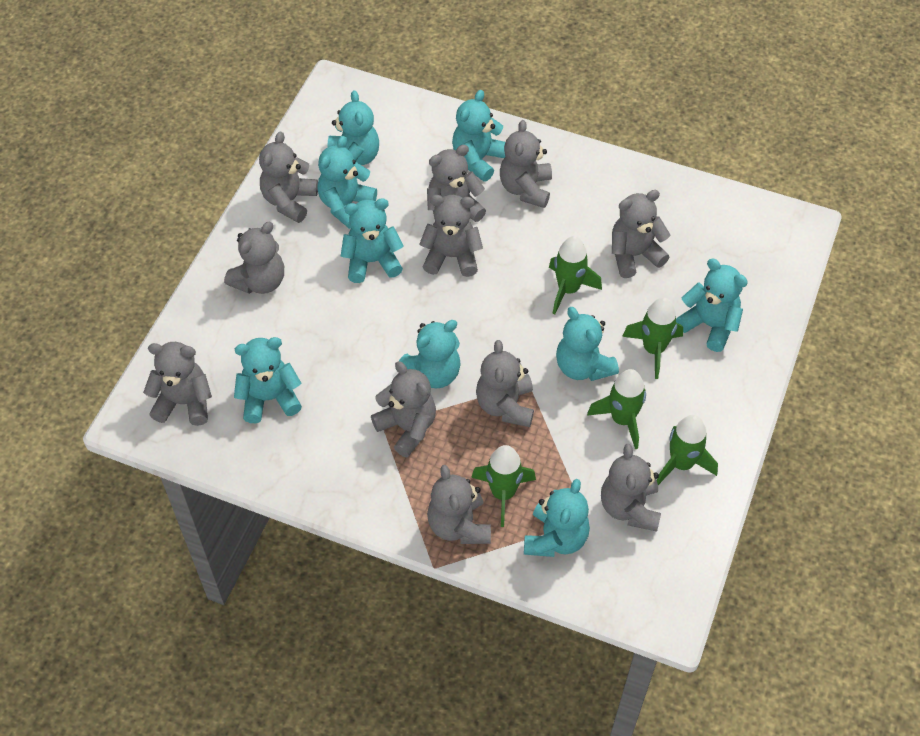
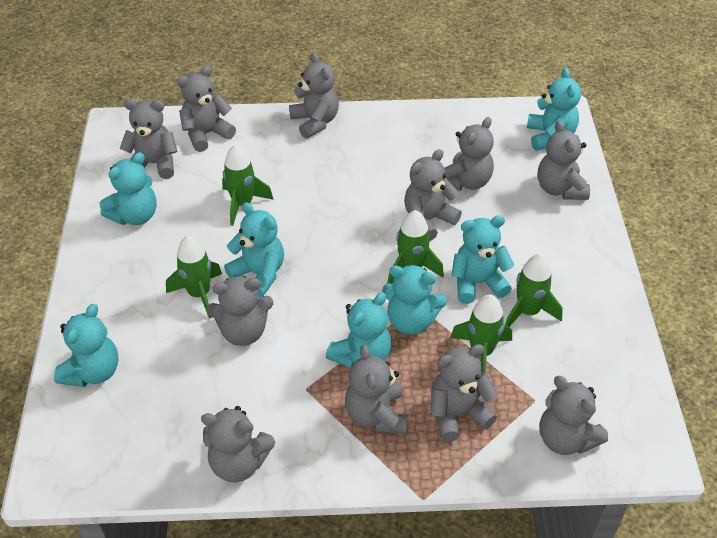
turquoise teddy bear: [234,337,302,423] [317,136,377,229] [327,90,379,165] [341,198,404,283] [399,320,461,388] [452,90,506,182] [524,479,590,557] [556,307,619,381] [676,259,748,352] = 9 -> [54,304,119,387] [100,152,157,225] [224,202,284,298] [326,292,391,368] [382,265,447,335] [451,215,515,304] [527,68,581,151] = 7

